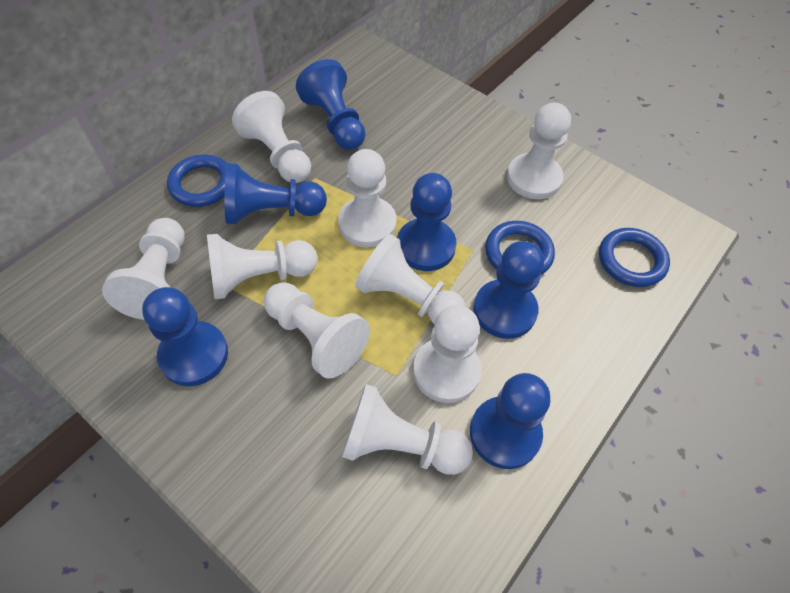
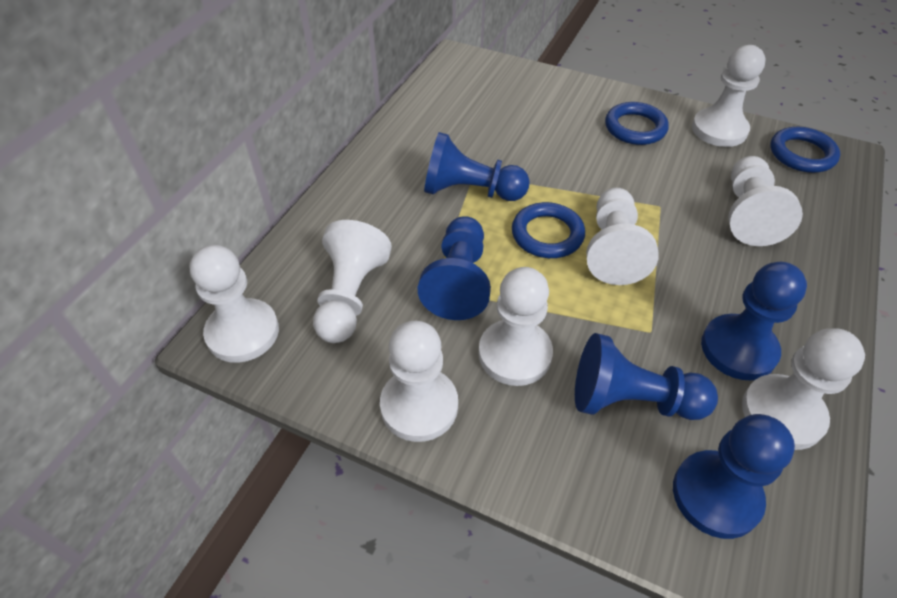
blue pawn: [142,287,228,386] [224,163,327,224] [296,59,366,150] [397,173,457,271] [470,373,550,469] [473,241,544,339] = 6 -> [418,216,491,320] [424,132,530,201] [575,333,718,420] [673,414,795,539] [701,262,807,380] = 5
white pawn: [102,218,184,320] [207,234,317,299] [232,91,311,183] [264,282,370,379] [338,149,397,247] [342,384,473,475] [355,234,466,324] [413,305,481,403] [507,103,571,199] = 9 -> [190,245,279,363] [313,220,392,343] [380,321,458,442] [479,267,553,386] [586,188,659,285] [692,45,766,147] [728,156,803,246] [742,328,865,450] = 8

